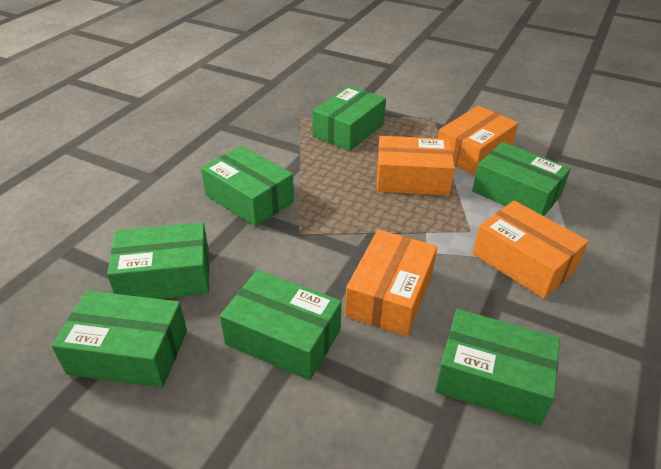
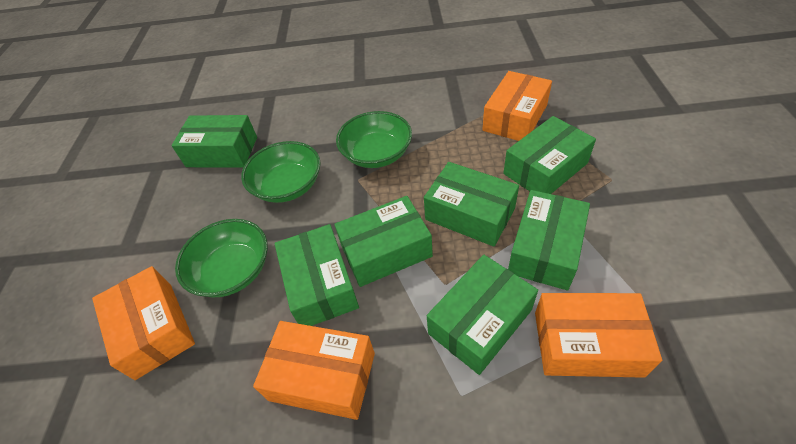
green bowl: none = 0 -> [175,219,268,297] [241,141,321,203] [336,111,412,168] = 3

